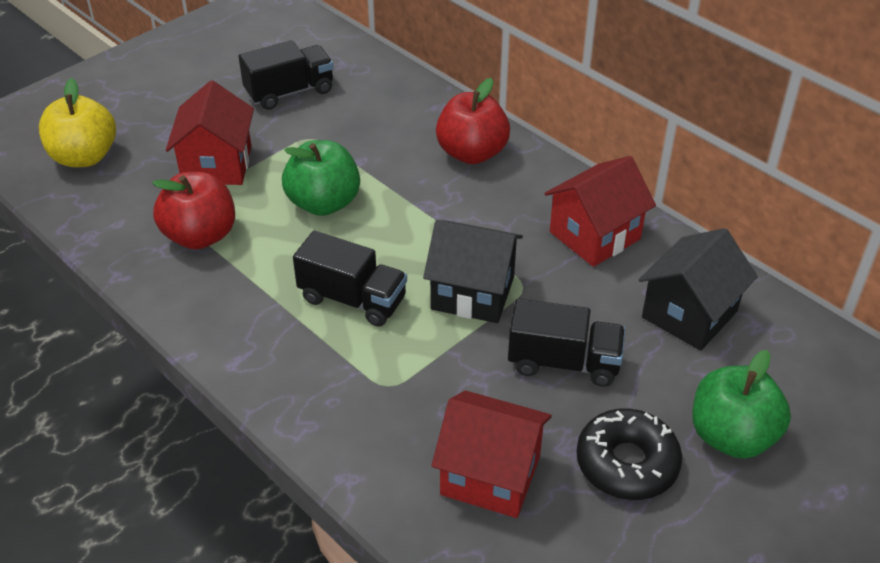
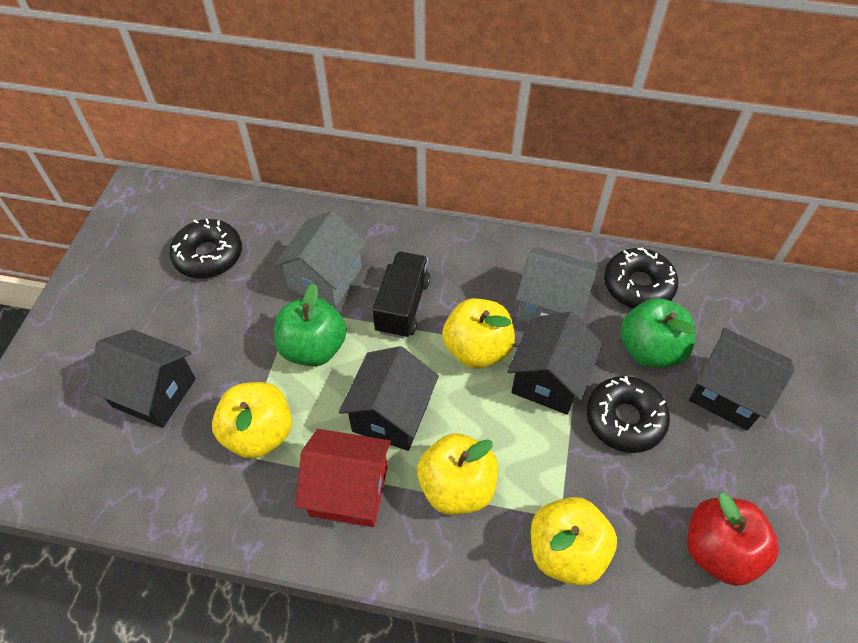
black donut: [576,409,682,500] = 1 -> [170,219,242,279] [586,376,670,453] [604,247,678,309] = 3
black house: [423,220,523,323] [639,228,758,351] = 2 -> [86,329,196,428] [339,346,439,451] [507,312,603,415] [689,328,794,430] = 4
black truck: [238,40,334,110] [293,231,407,327] [508,299,625,387] = 3 -> [372,252,430,339] = 1
grey house: none = 0 -> [274,211,366,308] [515,247,599,323] = 2
red apple: [152,172,235,250] [436,78,510,164] = 2 -> [687,493,779,586] = 1
red house: [166,80,254,185] [432,390,552,518] [544,156,656,267] = 3 -> [295,429,391,527] = 1
yellow apple: [39,78,116,167] = 1 -> [212,382,292,459] [417,433,498,515] [442,298,515,368] [531,497,617,586] = 4

